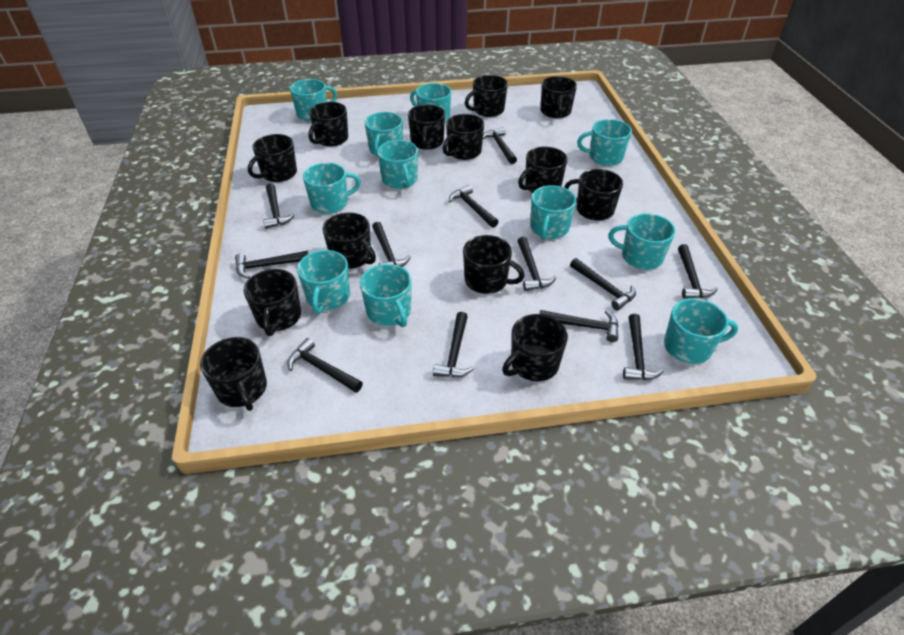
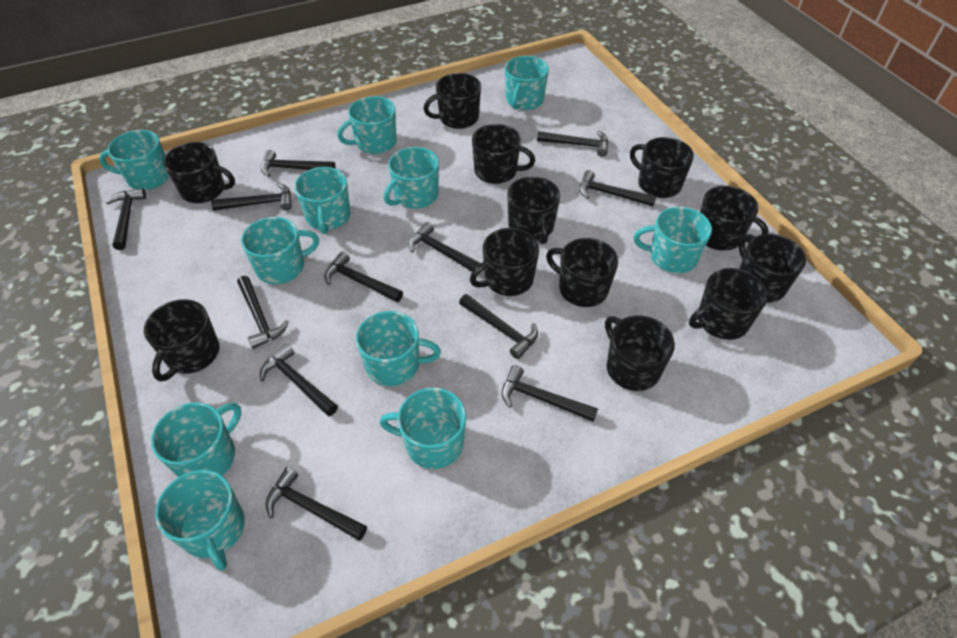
black mug: [200,337,267,411] [244,269,301,336] [248,134,297,182] [308,102,348,147] [322,212,376,269] [408,105,445,150] [442,114,484,160] [463,235,525,294] [465,75,508,117] [502,314,568,381] [518,147,568,193] [541,76,577,118] [564,169,623,221] = 13 -> [144,299,219,382] [163,142,235,203] [423,73,481,129] [470,228,539,296] [472,124,535,184] [507,177,560,244] [546,238,618,307] [605,315,675,391] [630,137,694,198] [689,268,768,340] [700,186,769,250] [738,234,806,303] = 12

